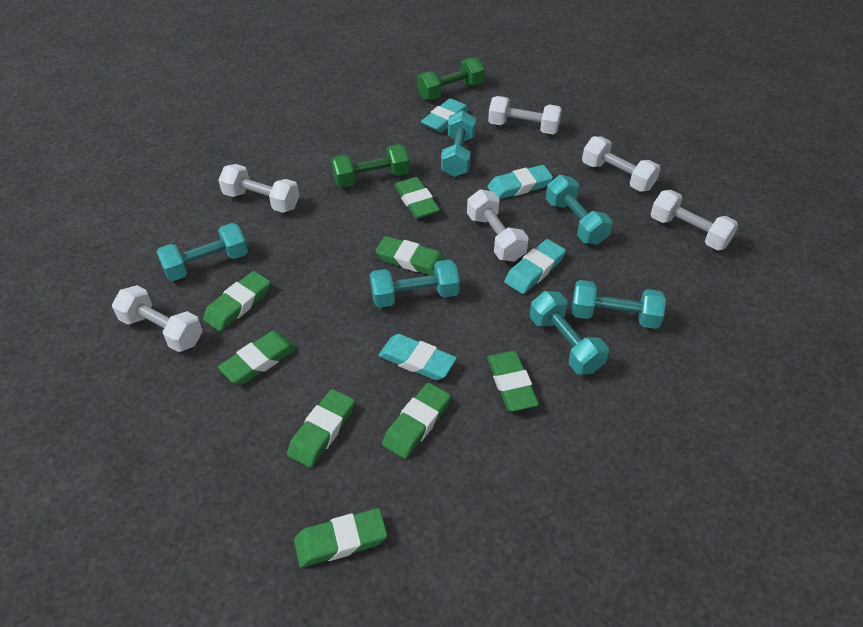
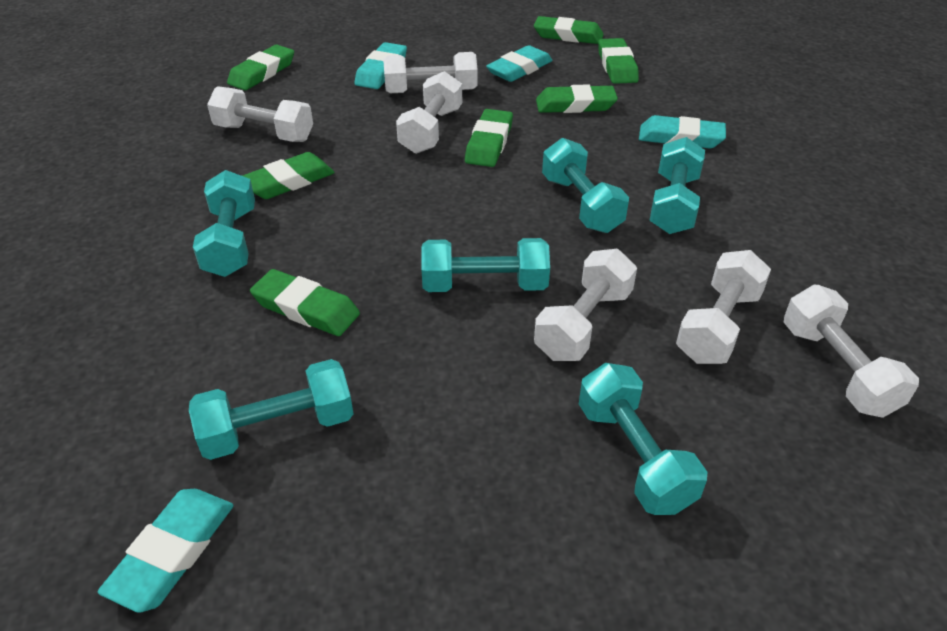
green dumbbell: [331,144,410,187] [417,57,485,100] = 2 -> none = 0
green eraser: [203,271,270,331] [218,331,297,384] [287,389,355,468] [294,508,387,567] [376,236,446,275] [382,383,451,459] [394,177,440,219] [487,351,539,412] = 8 -> [227,45,294,90] [242,152,335,199] [250,269,360,336] [465,109,513,167] [534,16,604,44] [536,84,618,113] [598,38,639,84] = 7

